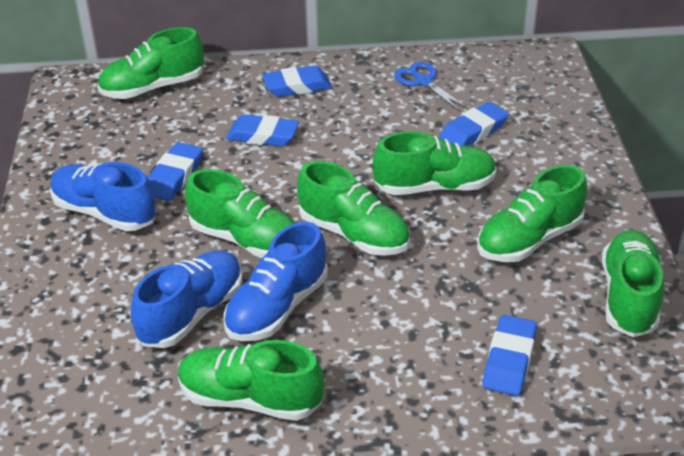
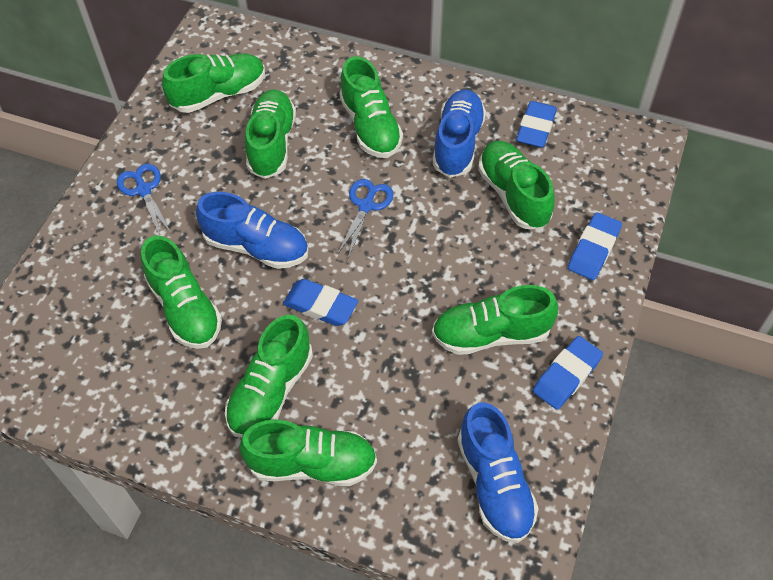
blue eraser: [147,142,202,201] [226,114,299,147] [262,66,332,97] [439,102,509,146] [482,315,537,396] = 5 -> [283,279,358,326] [516,101,557,148] [533,336,603,410] [568,212,622,280] = 4
blue scissors: [394,62,469,112] = 1 -> [117,164,171,235] [337,179,393,258] = 2
green shoe: [97,27,204,99] [178,340,324,421] [185,169,295,258] [297,161,410,256] [373,131,497,195] [477,165,587,262] [602,230,664,337] = 7 -> [141,236,222,349] [162,53,265,113] [225,314,313,438] [239,420,377,486] [245,89,296,179] [339,56,403,158] [432,285,558,355] [478,141,555,229] = 8

